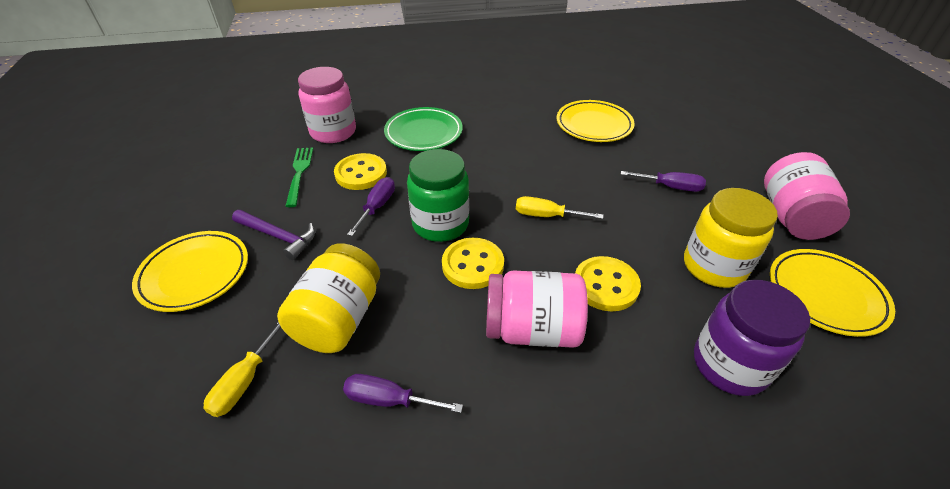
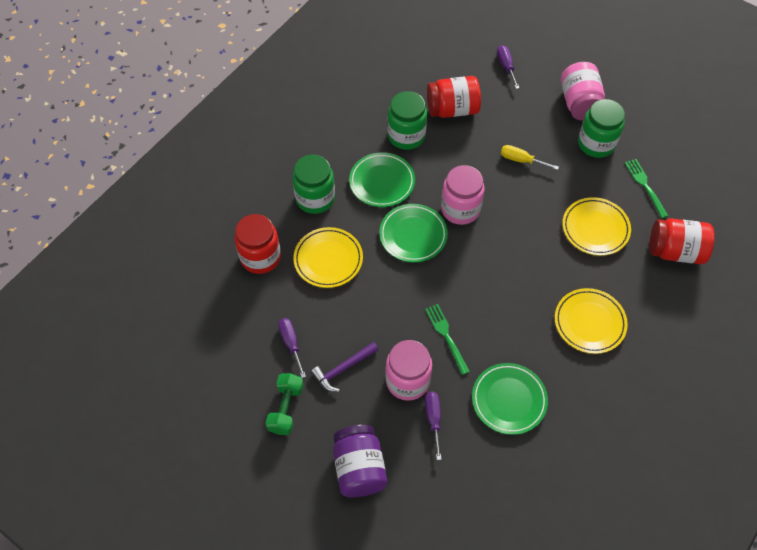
green dumbbell: none = 0 -> [265,373,304,435] = 1
green fork: [286,147,313,207] = 1 -> [425,304,470,375] [625,159,668,218] = 2
green jar: [407,149,469,242] = 1 -> [292,155,335,214] [387,91,427,150] [578,99,625,158] = 3
green plate: [384,107,463,151] = 1 -> [349,152,415,207] [379,204,448,262] [472,363,548,435] = 3
red jar: none = 0 -> [235,214,281,274] [427,76,481,118] [650,218,715,264] = 3
yellow button: [334,153,387,190] [442,238,504,289] [575,256,641,311] = 3 -> none = 0
yellow jar: [277,243,380,353] [684,188,778,288] = 2 -> none = 0
yellow screwdriver: [203,322,281,417] [516,196,603,219] = 2 -> [501,145,559,170] = 1

